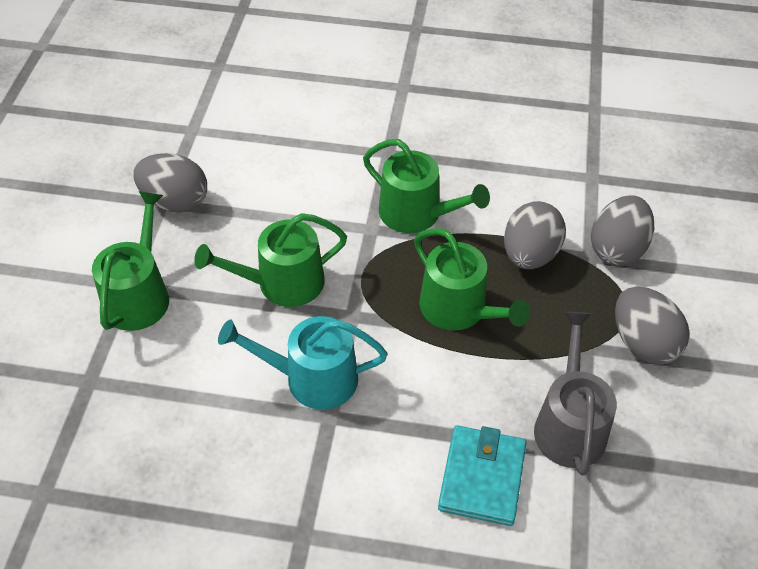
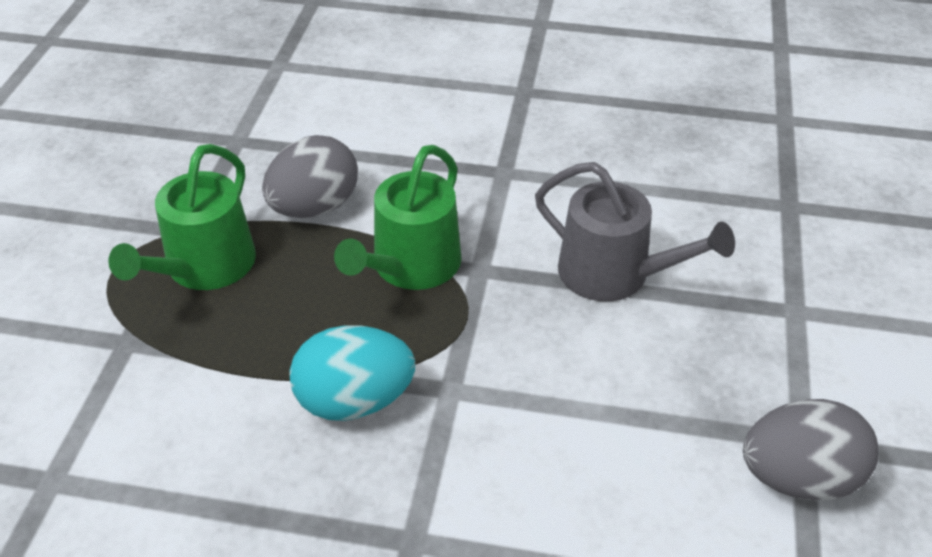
green watering can: [92,191,169,331] [194,213,347,307] [363,139,490,233] [414,228,530,331] = 4 -> [108,144,256,290] [334,145,462,290] = 2
grey egg: [133,153,207,213] [504,201,566,269] [591,195,654,266] [615,286,690,364] = 4 -> [262,135,358,218] [743,399,879,500] = 2
turquoise egg: none = 0 -> [289,325,415,421] = 1
turquoise wallet: [438,425,526,526] = 1 -> none = 0
turquoise watering can: [218,316,387,410] = 1 -> none = 0

